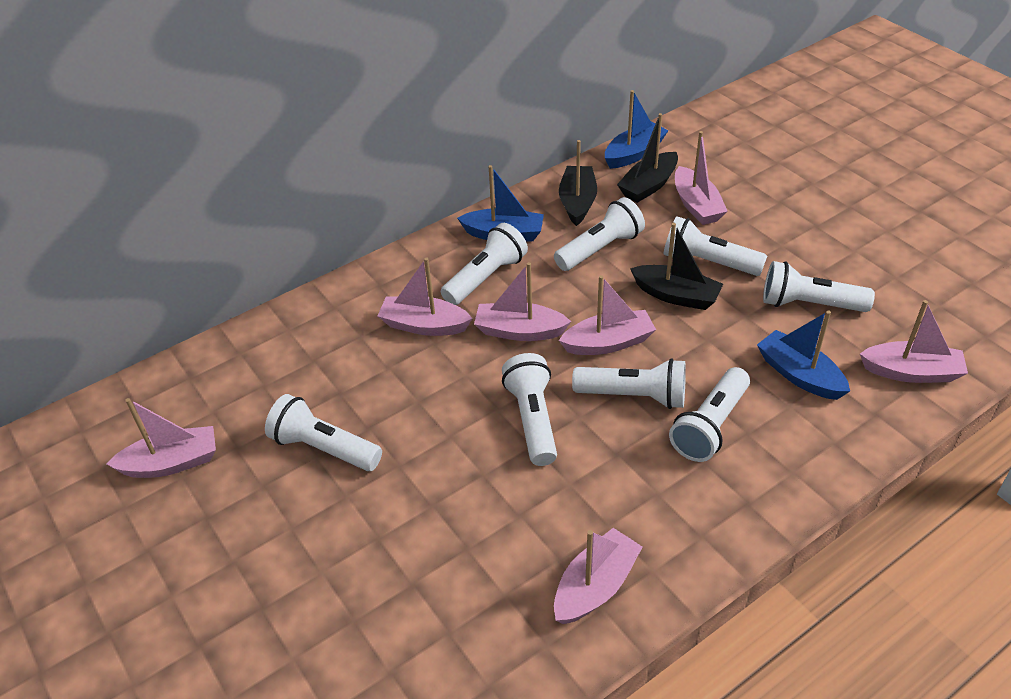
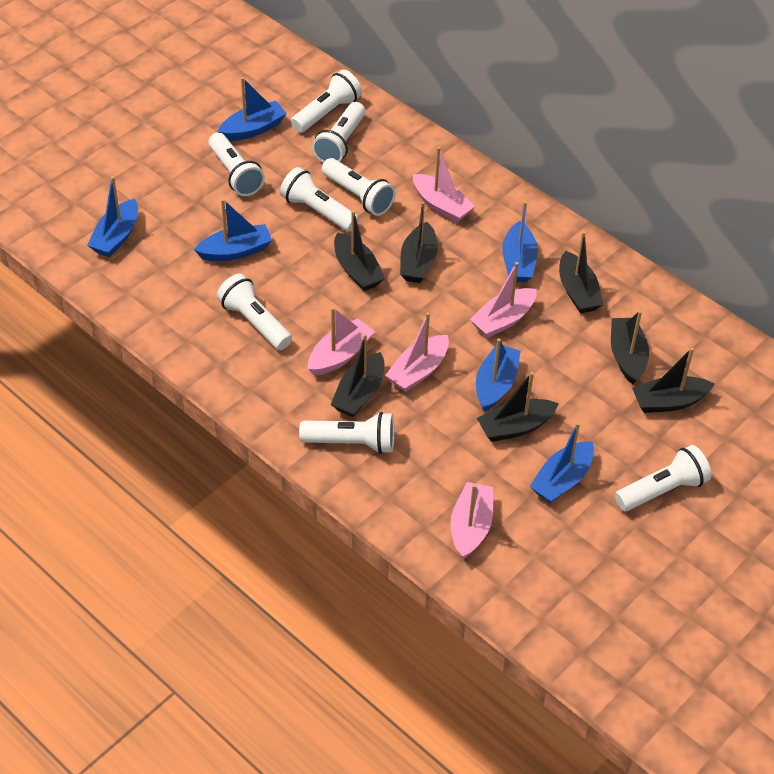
black boat: [559,140,597,226] [617,113,678,203] [630,223,723,310] = 3 -> [331,334,384,417] [334,210,385,291] [400,201,438,283] [477,372,559,442] [559,231,603,314] [611,310,649,384] [632,348,715,413] = 7
blue boat: [457,165,544,242] [605,90,669,169] [757,310,850,400] = 3 -> [87,176,138,257] [194,199,272,261] [217,77,287,141] [476,338,521,412] [502,201,538,282] [529,422,594,503] = 6
pink boat: [106,398,216,478] [377,258,473,336] [474,262,571,341] [554,528,643,624] [559,275,656,355] [675,131,728,225] [860,300,968,383] = 7 -> [308,307,375,376] [385,312,449,392] [413,147,475,223] [450,482,493,559] [470,262,537,338] = 5

